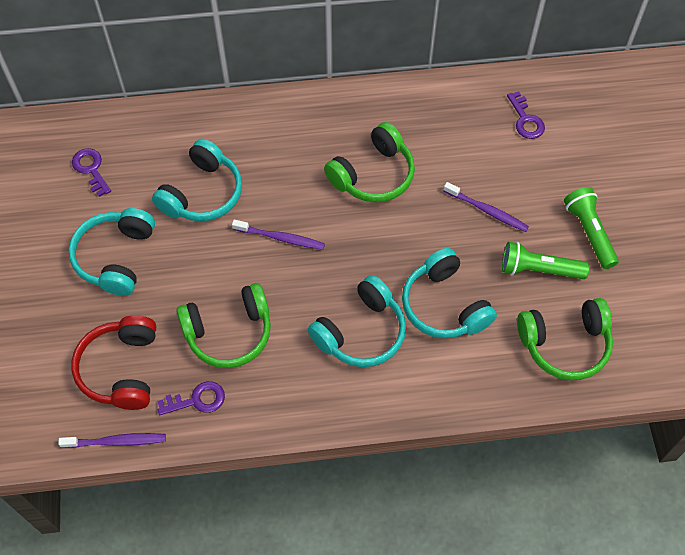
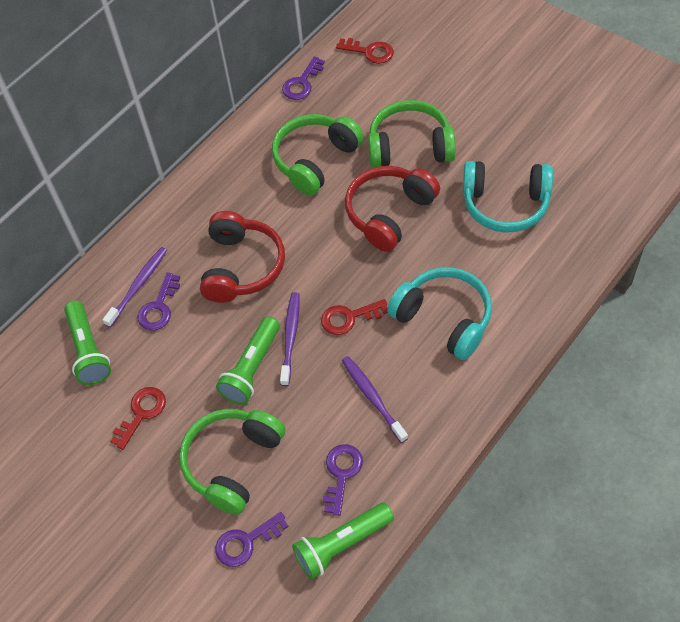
green flashlight: [502,242,590,279] [564,187,619,269] = 2 -> [64,300,111,385] [216,316,280,404] [292,503,394,579] = 3
purple key: [72,148,111,197] [158,381,225,415] [507,91,545,139] = 3 -> [138,272,180,331] [215,512,289,567] [282,56,325,100] [323,444,363,516] = 4
red headphones: [71,315,156,410] = 1 -> [200,211,285,303] [345,166,440,252] = 2
red key: none = 0 -> [110,387,166,450] [321,299,388,335] [336,38,394,64] = 3
turquoise headphones: [68,208,155,296] [152,139,242,221] [308,275,406,367] [402,248,497,338] = 4 -> [387,267,492,360] [463,161,553,233] = 2

